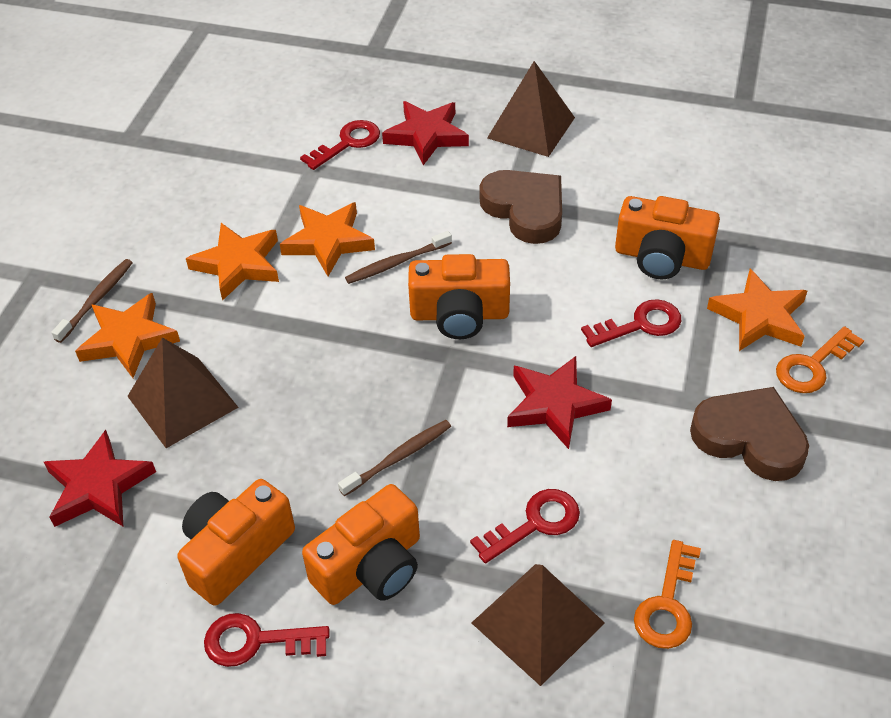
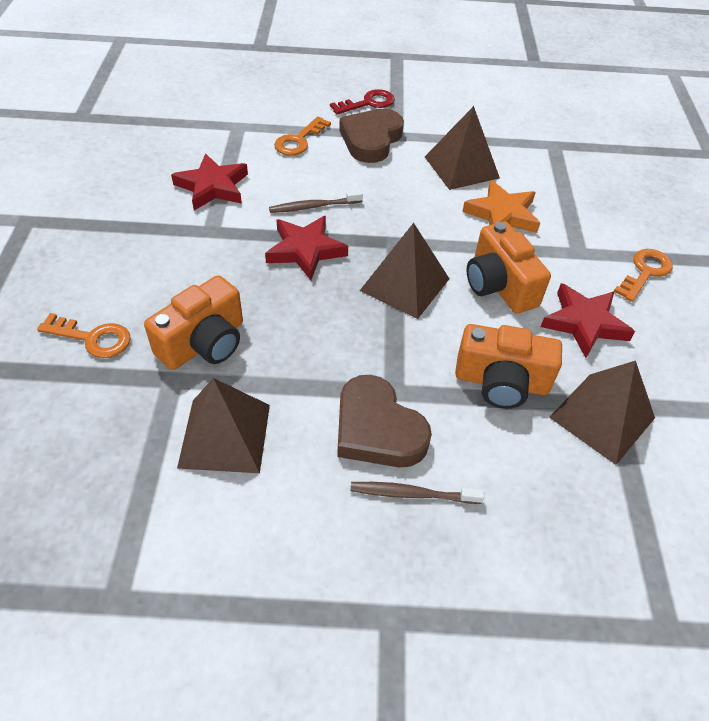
brown pyramid: [127,338,239,448] [471,564,605,686] [487,61,575,157] = 3 -> [177,378,270,473] [360,223,450,319] [425,106,500,190] [549,361,655,465] = 4
brown toothbrush: [51,259,133,343] [338,420,451,496] [345,231,452,284] = 3 -> [269,190,363,213] [350,482,484,504] = 2
orange camera: [177,479,295,606] [302,484,420,605] [408,254,510,339] [615,196,720,279] = 4 -> [144,275,243,370] [455,324,562,409] [467,222,551,313] = 3
orange key: [634,540,701,649] [776,326,864,393] = 2 -> [37,313,131,358] [274,116,331,156] [614,249,673,302] = 3
orange star: [75,293,180,378] [186,223,279,301] [280,202,375,276] [707,269,807,351] = 4 -> [462,180,540,233] = 1
red key: [204,613,329,667] [300,120,380,170] [470,489,580,564] [581,299,681,347] = 4 -> [330,89,395,114] = 1

